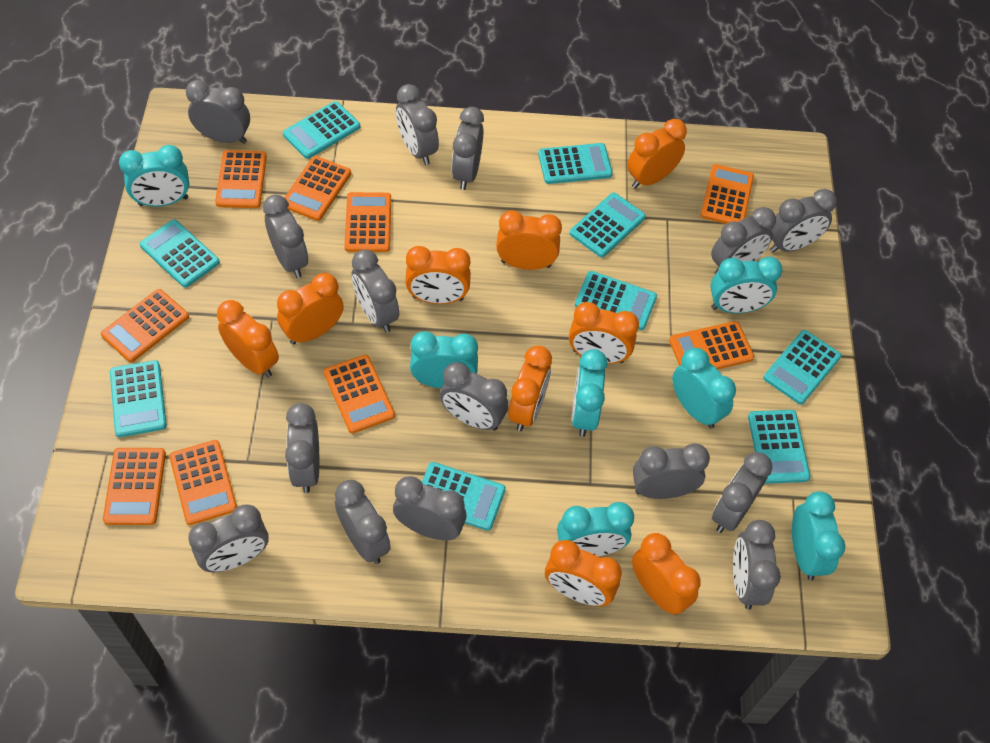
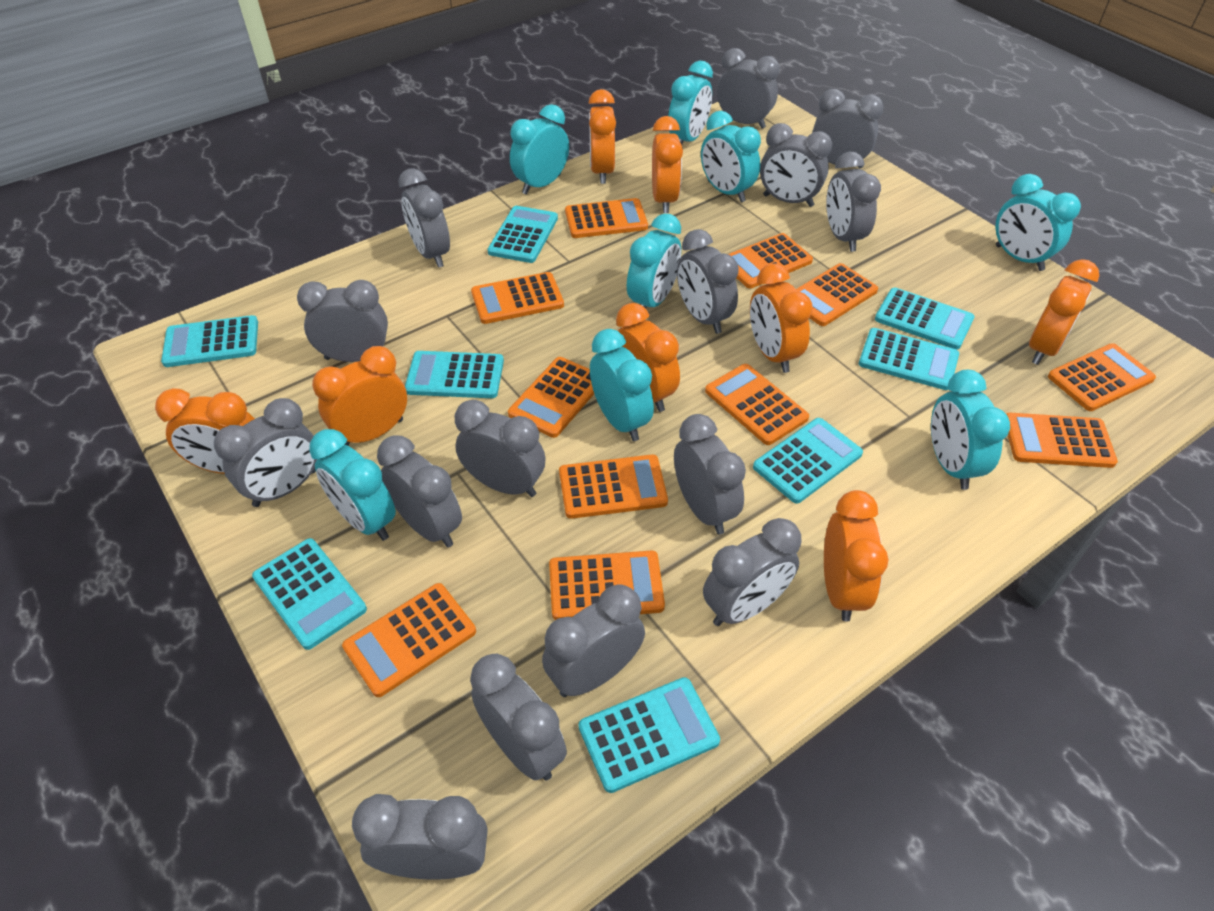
orange calculator: [101,289,189,362] [103,448,166,525] [169,440,237,525] [215,150,267,208] [284,156,351,221] [324,355,395,434] [344,192,391,252] [669,321,754,370] [700,164,754,224] = 9 -> [342,583,476,697] [471,272,564,324] [508,357,594,438] [549,551,665,620] [559,455,668,519] [565,198,648,238] [705,364,809,445] [728,233,813,288] [796,263,878,326] [1006,413,1118,468] [1048,343,1156,411] = 11
orange clock: [217,300,279,378] [277,273,343,345] [405,246,471,304] [496,210,562,270] [508,346,552,431] [545,540,622,606] [569,302,639,364] [627,119,687,189] [632,533,701,615] = 9 -> [155,388,255,474] [312,346,407,446] [588,89,616,184] [616,303,680,412] [652,116,683,213] [750,264,813,373] [824,490,888,622] [1029,259,1099,365] = 8
turquoise calculator: [110,360,167,437] [140,219,220,288] [283,101,360,159] [422,462,506,531] [538,143,613,184] [570,192,646,257] [575,271,657,330] [748,410,811,484] [763,330,841,404] = 9 -> [161,315,258,367] [252,538,367,650] [405,351,504,398] [487,206,558,263] [579,677,720,793] [753,418,863,504] [859,328,959,390] [875,288,974,349] = 8
turquoise clock: [119,145,189,207] [410,331,478,388] [557,502,634,556] [571,349,608,437] [672,348,736,429] [710,257,782,313] [792,491,846,580] = 7 -> [309,429,396,541] [510,104,569,195] [590,329,654,441] [627,213,681,308] [668,61,713,144] [701,111,761,202] [931,370,1010,490] [995,174,1081,271] = 8

